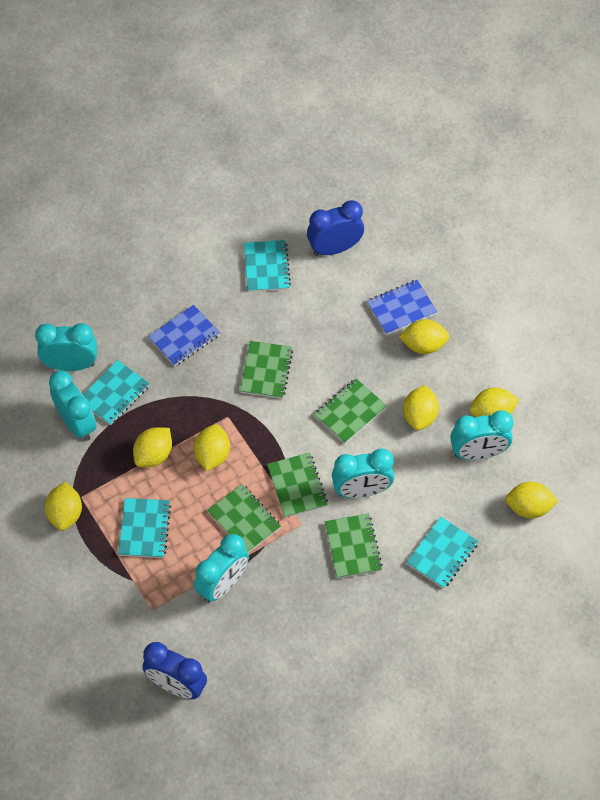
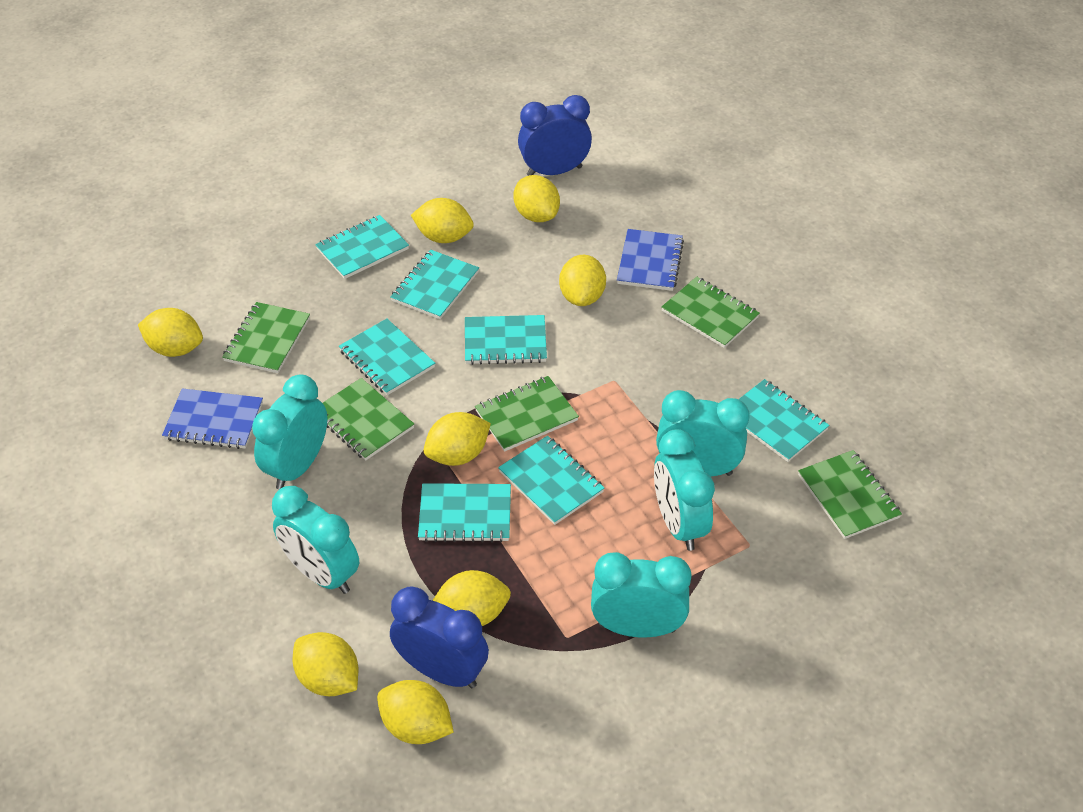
turquoise notebook: [83,360,150,425] [118,498,171,558] [244,240,291,292] [406,517,479,589] = 4 -> [315,215,409,279] [339,319,435,395] [390,250,479,319] [418,483,511,542] [465,315,547,365] [498,436,604,525] [739,379,830,462] = 7
yellow lemon: [45,482,82,531] [133,427,172,467] [194,424,230,471] [399,319,450,354] [403,385,439,430] [470,388,519,417] [505,481,558,518] = 7 -> [138,308,203,357] [293,632,358,696] [377,680,454,744] [411,198,474,243] [424,412,491,466] [432,570,511,626] [513,175,560,222] [559,255,606,306] = 8

